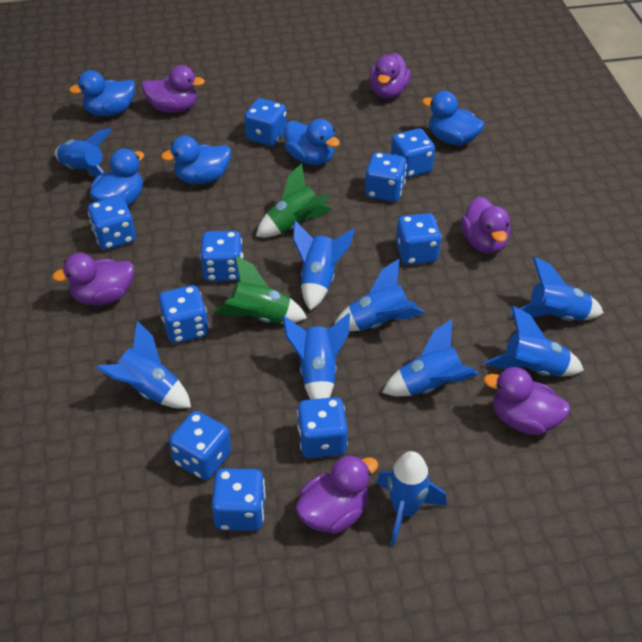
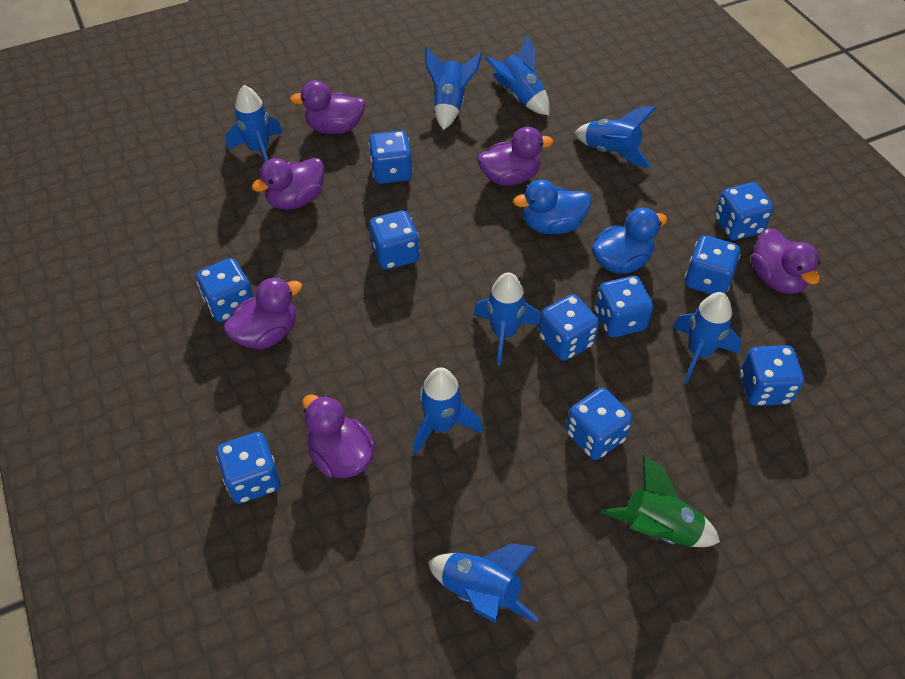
blue duck: [69,70,135,116] [90,148,144,206] [161,136,231,184] [285,119,340,165] [422,91,484,145] = 5 -> [513,179,591,235] [592,208,667,274] = 2
blue rocket: [55,128,113,178] [96,321,191,409] [282,313,350,400] [293,221,355,311] [335,259,425,331] [377,451,447,546] [382,319,479,397] [484,306,584,376] [510,257,604,321] = 9 -> [226,85,283,163] [413,367,483,455] [425,47,482,130] [428,543,539,623] [474,273,540,366] [485,35,550,115] [575,106,656,168] [673,292,741,383] = 8
green rocket: [213,256,307,324] [256,163,333,237] = 2 -> [601,455,720,547] = 1

